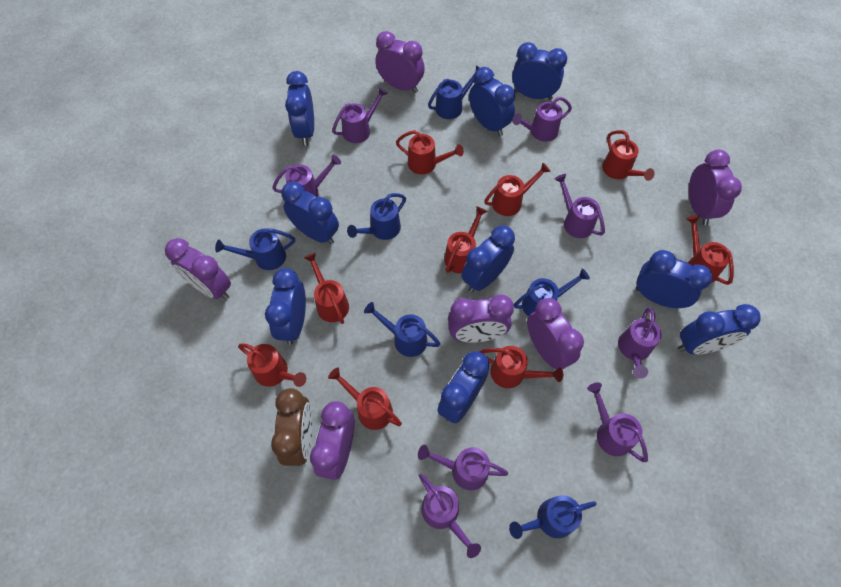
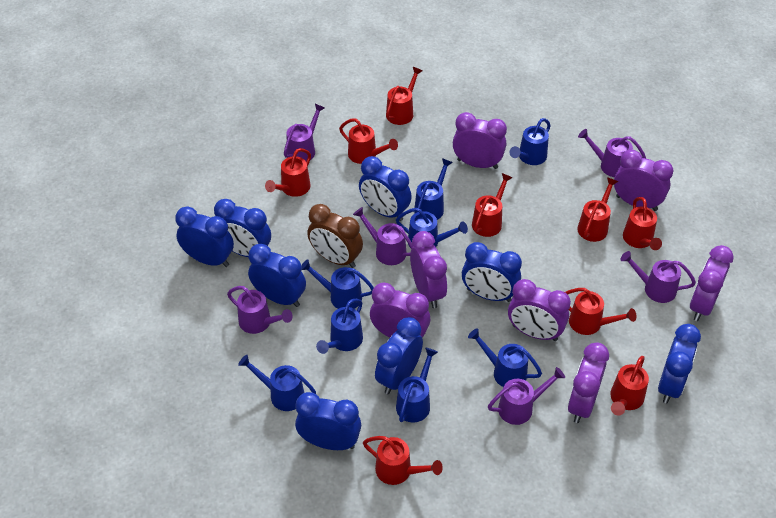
blue clock: [265,268,306,345] [281,181,339,244] [285,71,314,146] [437,351,490,424] [462,225,515,293] [469,67,515,136] [512,42,567,100] [636,250,712,308] [678,304,761,354] = 9 -> [175,207,234,267] [214,199,271,257] [248,244,306,307] [295,392,361,450] [359,156,412,221] [375,317,423,394] [462,242,522,302] [658,324,701,404] = 8
blue watering can: [215,228,295,270] [347,193,406,240] [364,302,440,357] [428,65,479,119] [509,495,597,539] [514,268,590,317] = 6 -> [238,355,316,411] [301,259,374,309] [316,299,363,354] [396,208,468,247] [396,348,438,423] [414,158,453,220] [468,328,542,387] [509,118,551,165] = 8
purple clock: [165,238,231,300] [310,401,355,480] [375,31,425,93] [448,294,514,343] [527,298,584,369] [689,150,742,225] = 6 -> [370,282,430,338] [410,231,447,308] [453,112,507,169] [508,279,571,341] [568,342,609,423] [614,150,673,211] [690,245,734,321] = 7
purple watering can: [272,155,341,197] [332,87,388,143] [418,445,508,490] [419,474,481,558] [512,97,572,142] [555,174,605,238] [587,383,648,462] [618,307,661,378] = 8 -> [227,286,293,334] [284,104,324,161] [353,207,413,265] [488,367,565,425] [578,129,646,177] [620,251,696,303] = 6

